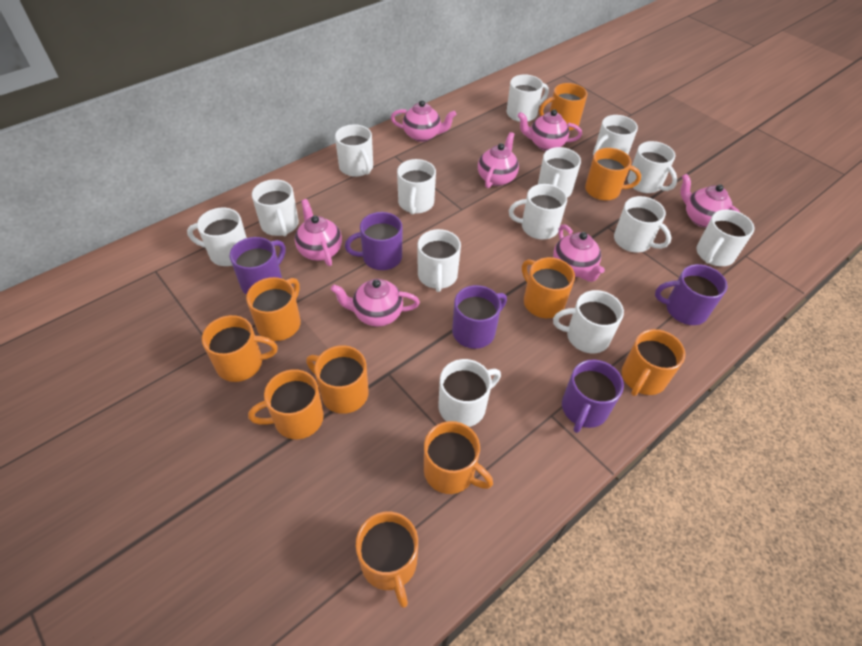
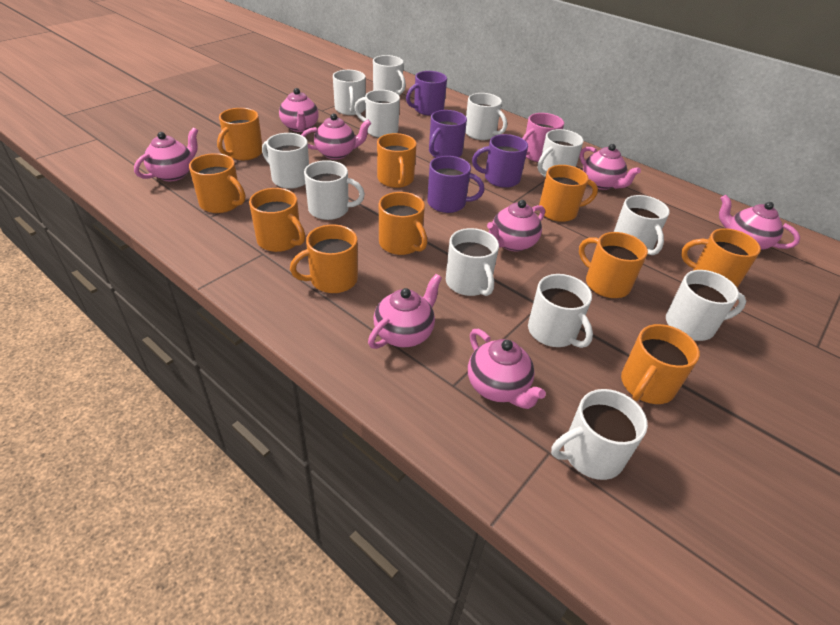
pink mug: none = 0 -> [522,113,564,162] = 1
pink teapot: [295,199,342,266] [331,279,420,327] [391,100,456,142] [478,132,519,188] [518,109,582,151] [553,224,605,282] [680,174,741,228] = 7 -> [134,127,198,181] [279,88,319,132] [301,113,371,160] [368,274,442,349] [468,329,546,409] [487,200,545,252] [580,144,641,190] [719,195,800,250] = 8
purple mug: [230,237,286,295] [345,212,402,270] [452,285,507,349] [562,359,624,433] [655,264,728,325] = 5 -> [406,71,447,116] [427,156,484,213] [429,110,467,158] [472,134,528,188] = 4
white mug: [187,208,247,266] [252,179,299,236] [335,124,373,177] [397,159,436,214] [418,229,461,292] [439,359,501,427] [507,74,549,122] [509,184,567,239] [538,147,581,198] [553,290,624,353] [593,115,638,156] [614,196,672,252] [628,141,677,193] [696,210,755,266] = 14 -> [262,133,309,189] [304,160,365,220] [333,70,366,115] [354,90,400,138] [373,55,406,95] [446,228,499,296] [465,93,507,140] [528,274,593,348] [538,129,584,177] [551,389,648,480] [614,195,670,255] [666,270,746,341] = 12

